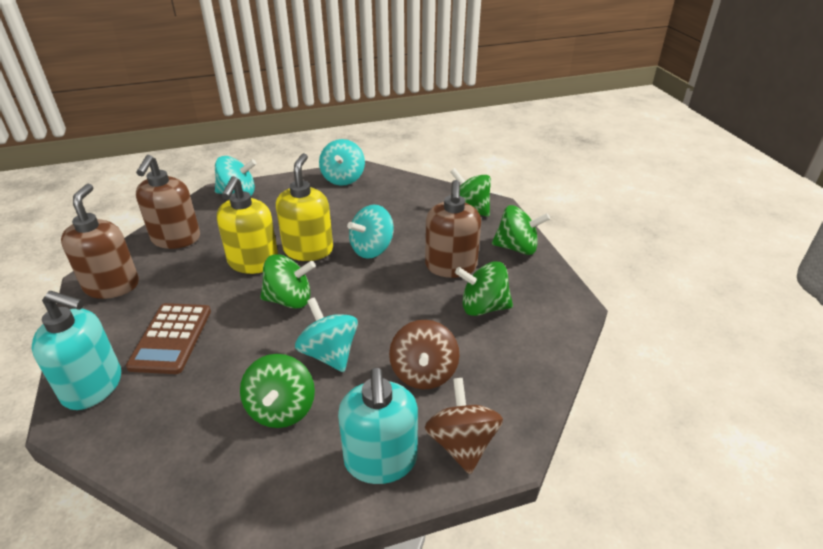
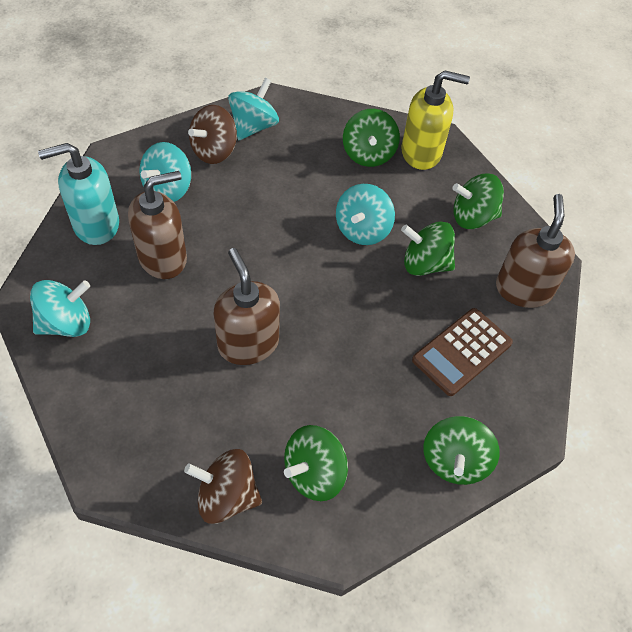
turquoise soap dispenser: [32,290,121,410] [338,367,418,484] = 2 -> [38,143,119,245] = 1
yellow soap dispenser: [217,176,278,274] [276,153,333,261] = 2 -> [401,70,470,170] = 1

